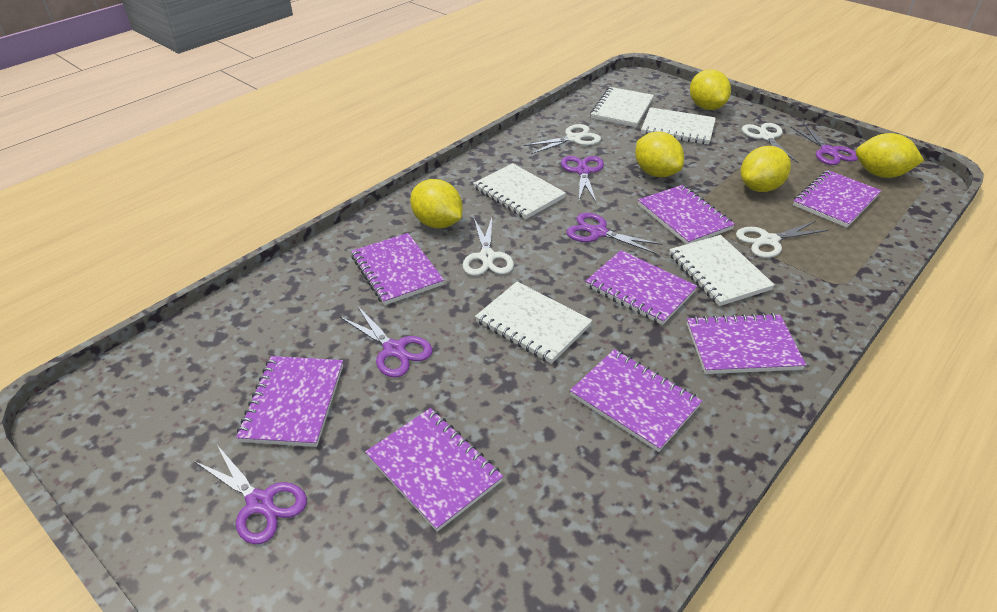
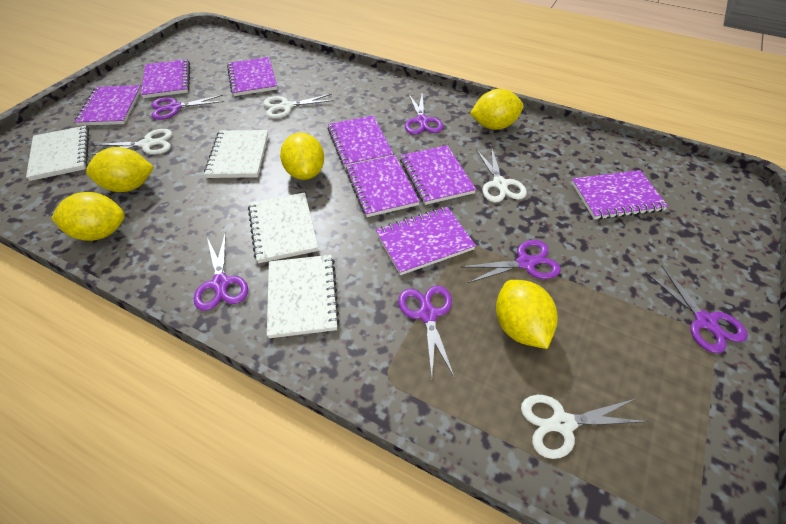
purple scissors: [194,445,307,544] [340,306,433,377] [561,156,604,202] [567,213,662,254] [790,124,858,165] = 5 -> [152,95,224,120] [194,232,248,311] [398,285,455,378] [405,94,443,135] [462,240,561,283] [646,265,748,353] = 6
white notebook: [473,163,566,219] [475,281,592,364] [591,87,654,127] [641,107,716,145] [669,235,775,306] = 5 -> [26,126,89,181] [204,130,268,178] [248,192,318,263] [267,255,340,338] = 4

